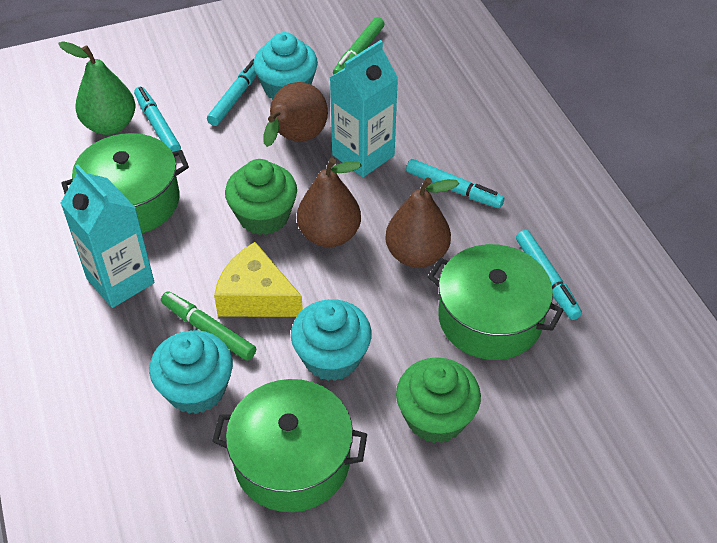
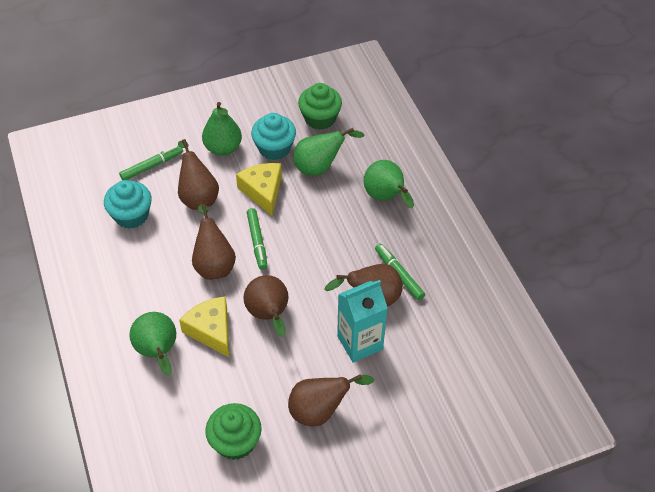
brown pear: [263,82,328,147] [297,158,362,247] [385,177,459,268] = 3 -> [178,139,219,210] [192,204,236,280] [244,275,288,337] [288,374,374,427] [324,264,403,307] = 5
green marker: [161,291,256,360] [333,17,384,75] = 2 -> [119,145,183,180] [247,208,267,270] [375,244,425,300] = 3
green pear: [58,41,135,135] = 1 -> [130,312,176,376] [202,102,242,156] [293,128,365,176] [364,160,414,208] = 4
green pot: [61,133,189,233] [212,379,367,512] [428,244,564,360] = 3 -> none = 0
turquoise carton: [60,164,154,308] [329,40,398,177] = 2 -> [337,280,387,363] = 1
turquoise cupcake: [149,330,233,414] [253,32,318,100] [291,299,372,381] = 3 -> [104,180,151,229] [251,113,296,160] = 2
turquoise marker: [134,87,181,152] [207,59,257,126] [406,159,504,208] [516,230,582,320] = 4 -> none = 0
yellow cheese: [214,242,303,317] = 1 -> [179,296,229,357] [236,163,282,216] = 2

